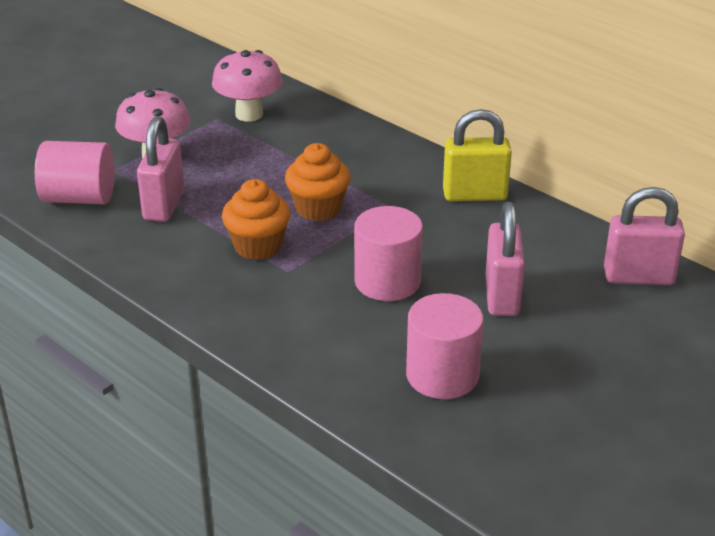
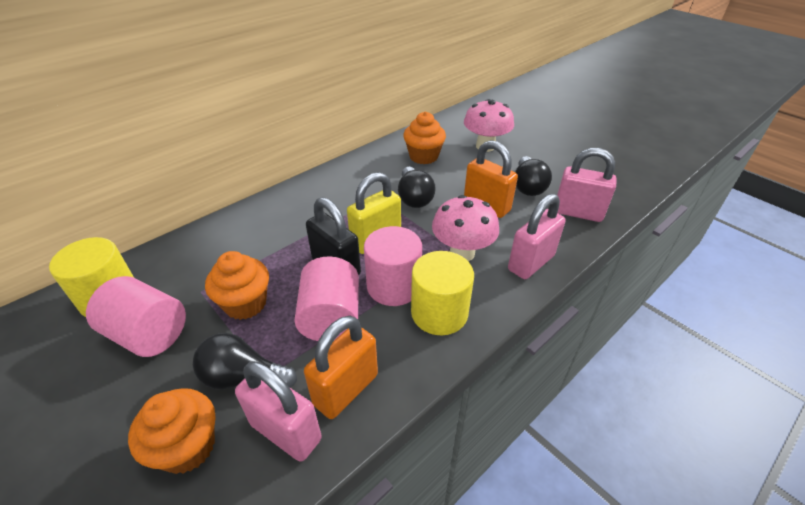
black light bulb: none = 0 -> [193,333,297,389] [398,167,436,208] [515,156,552,196] = 3
black padlock: none = 0 -> [306,197,361,276] = 1
orange cupcake: [222,179,291,260] [285,143,351,221] = 2 -> [128,388,215,474] [205,251,269,320] [403,112,446,164] = 3
orange padlock: none = 0 -> [304,316,378,419] [464,140,518,218] = 2
yellow cylinder: none = 0 -> [49,237,134,317] [411,251,474,335] = 2

